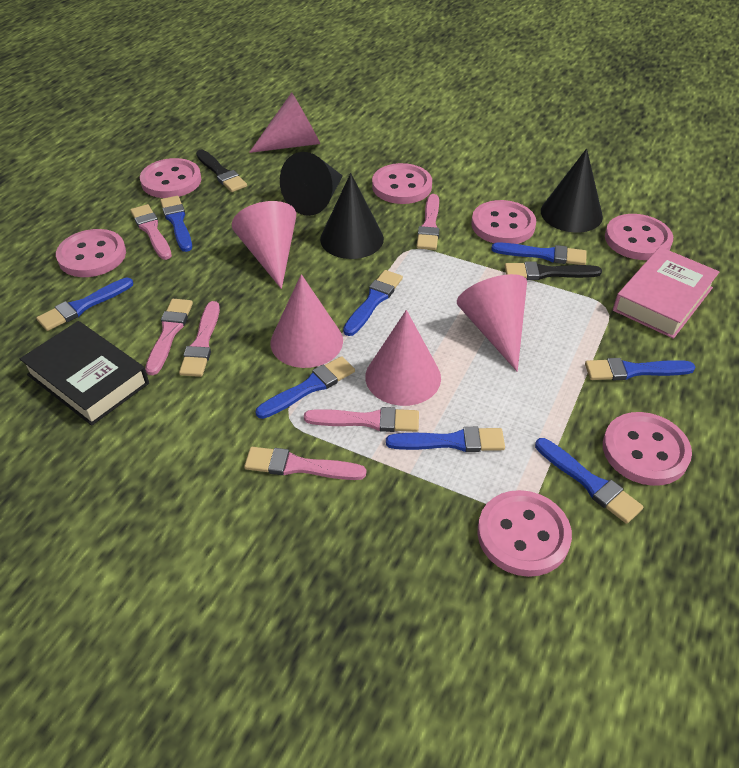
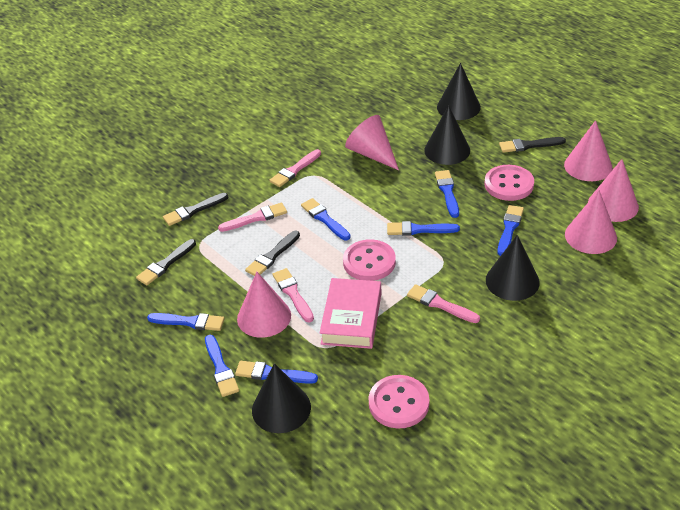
black book: [20,321,149,426] = 1 -> none = 0
black brush: [196,150,247,192] [505,261,602,280] = 2 -> [136,239,196,285] [163,193,228,226] [245,231,300,276] [499,137,566,153] = 4
black cone: [280,152,343,216] [320,173,384,259] [541,149,603,233] = 3 -> [252,363,311,433] [424,105,470,165] [437,63,481,120] [486,235,540,301] = 4
blue brush: [36,278,133,331] [160,196,192,252] [256,356,355,419] [343,270,403,336] [386,427,505,452] [491,243,587,265] [535,438,643,524] [585,358,696,380] = 8 -> [147,313,225,331] [205,335,239,397] [235,361,318,384] [301,198,351,240] [387,221,460,236] [435,170,459,218] [497,205,524,256] = 7
pink brush: [130,204,172,260] [145,299,193,375] [179,301,220,377] [244,447,366,480] [304,407,419,432] [416,194,439,250] = 6 -> [218,203,287,232] [269,149,321,187] [273,268,314,323] [407,284,480,323] = 4
pink button: [56,229,126,277] [140,158,201,198] [372,163,432,204] [471,200,536,244] [477,490,572,577] [603,412,692,486] [605,214,673,260] = 7 -> [343,239,396,281] [368,375,429,429] [484,165,534,201] = 3

